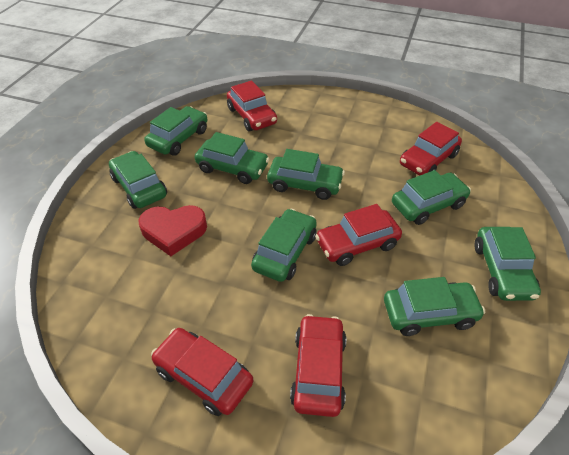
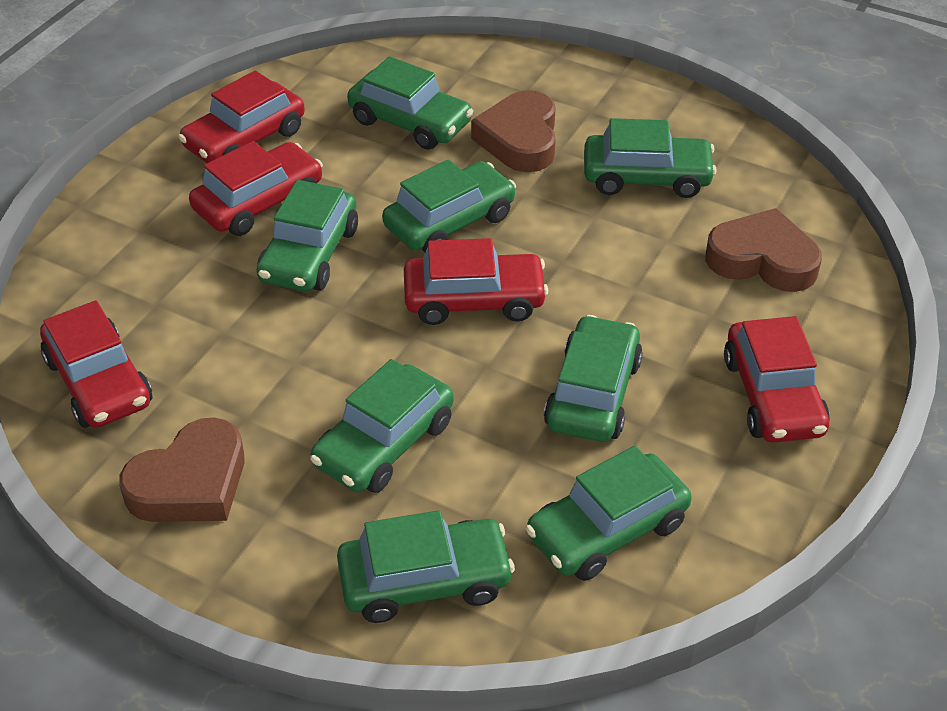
brown heart: none = 0 -> [119,417,245,522] [471,90,556,172] [705,208,822,292] = 3
red heart: [138,205,207,256] = 1 -> none = 0

